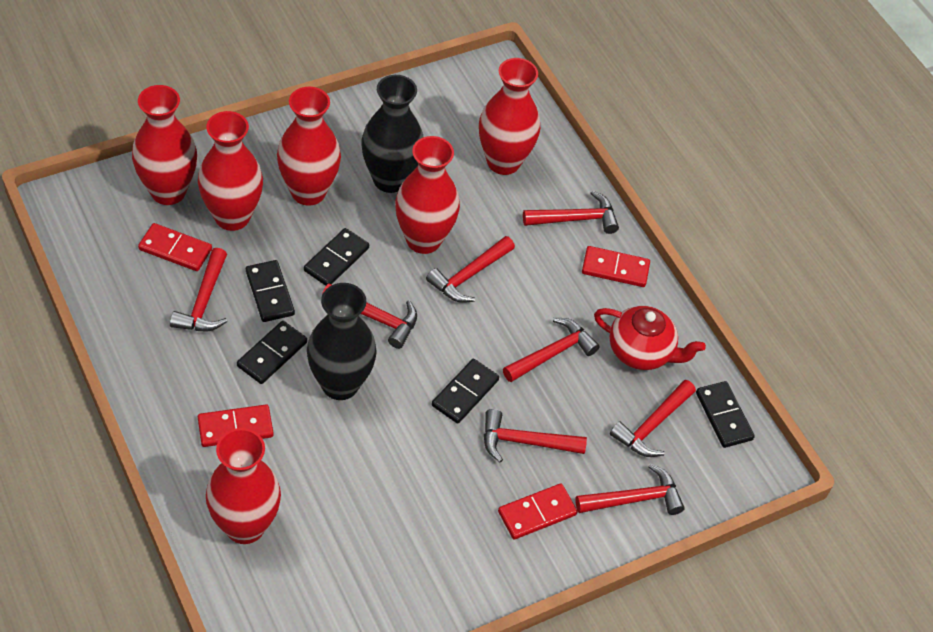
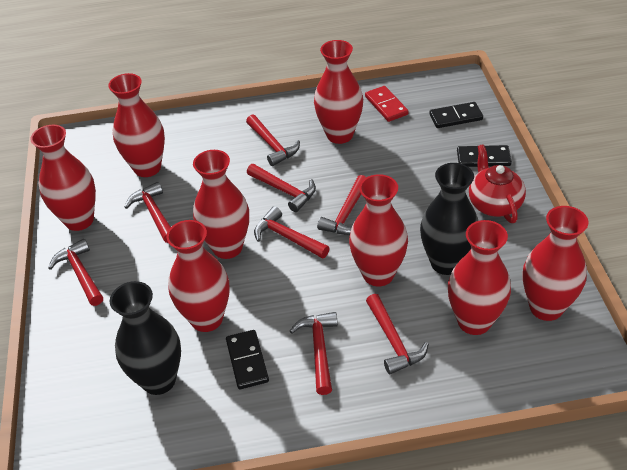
black domino: [237,321,307,384] [246,260,295,322] [304,228,369,286] [432,359,499,424] [696,381,755,448] = 5 -> [226,330,269,389] [429,102,483,128] [457,145,512,167] = 3
red domino: [138,223,212,271] [198,405,273,447] [498,484,577,540] [582,246,650,287] = 4 -> [365,86,409,122] = 1
red vase: [132,85,197,205] [198,111,263,231] [206,428,281,544] [277,87,341,206] [395,136,460,254] [479,58,540,175] = 6 -> [30,125,96,231] [108,73,165,177] [166,220,229,332] [193,150,249,259] [314,40,363,144] [349,174,408,286] [448,220,511,335] [523,206,588,321] = 8

